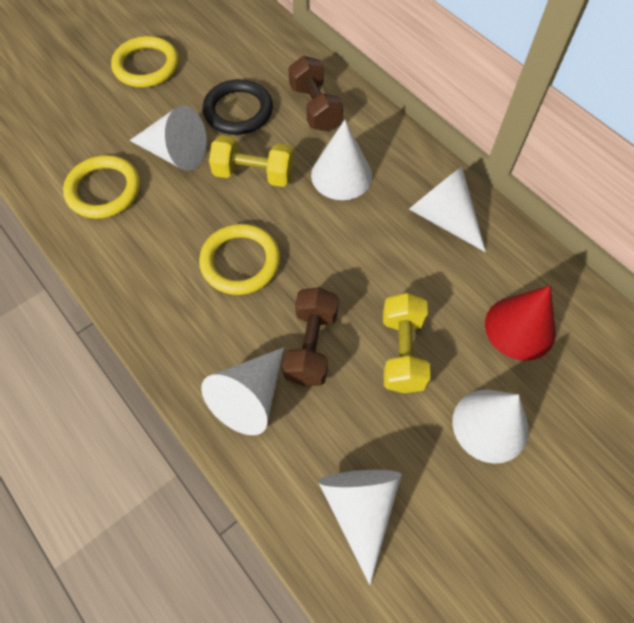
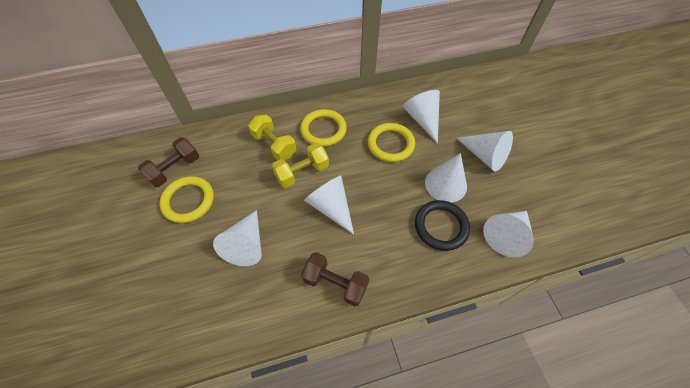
red cone: [485,285,556,361] = 1 -> none = 0

